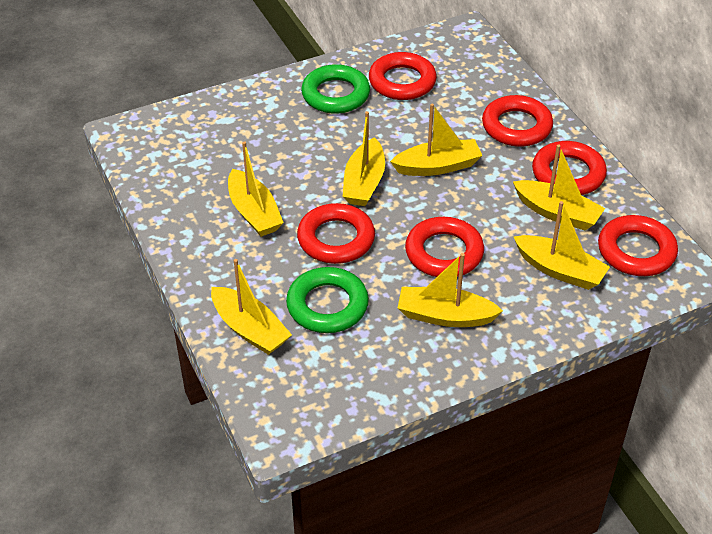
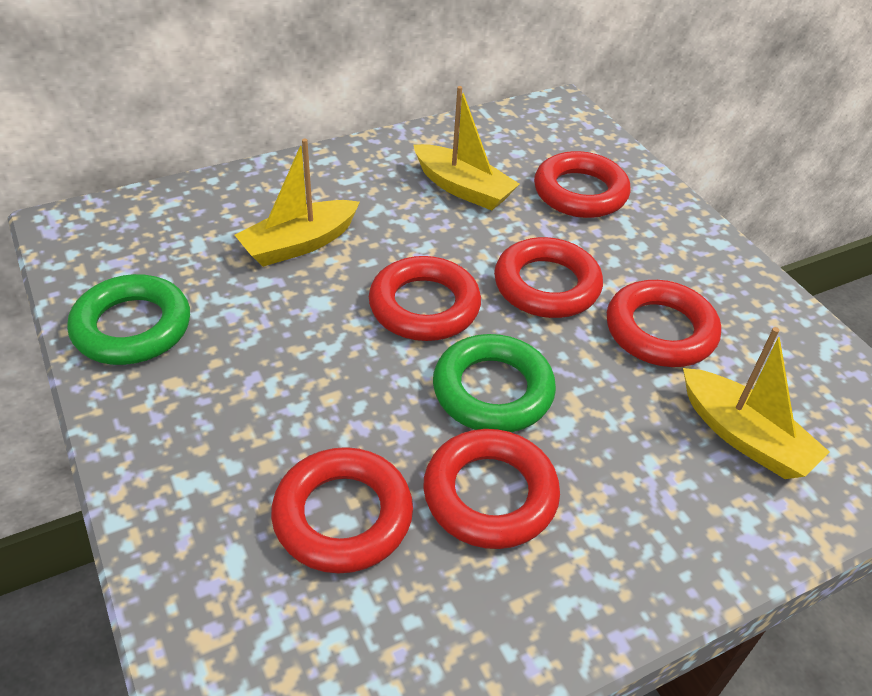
yellow boat: [211,259,292,355] [228,141,284,237] [343,111,385,206] [390,104,482,176] [398,253,503,327] [513,144,605,231] [514,201,610,290] = 7 -> [235,138,360,267] [413,86,520,210] [683,327,830,479] = 3

